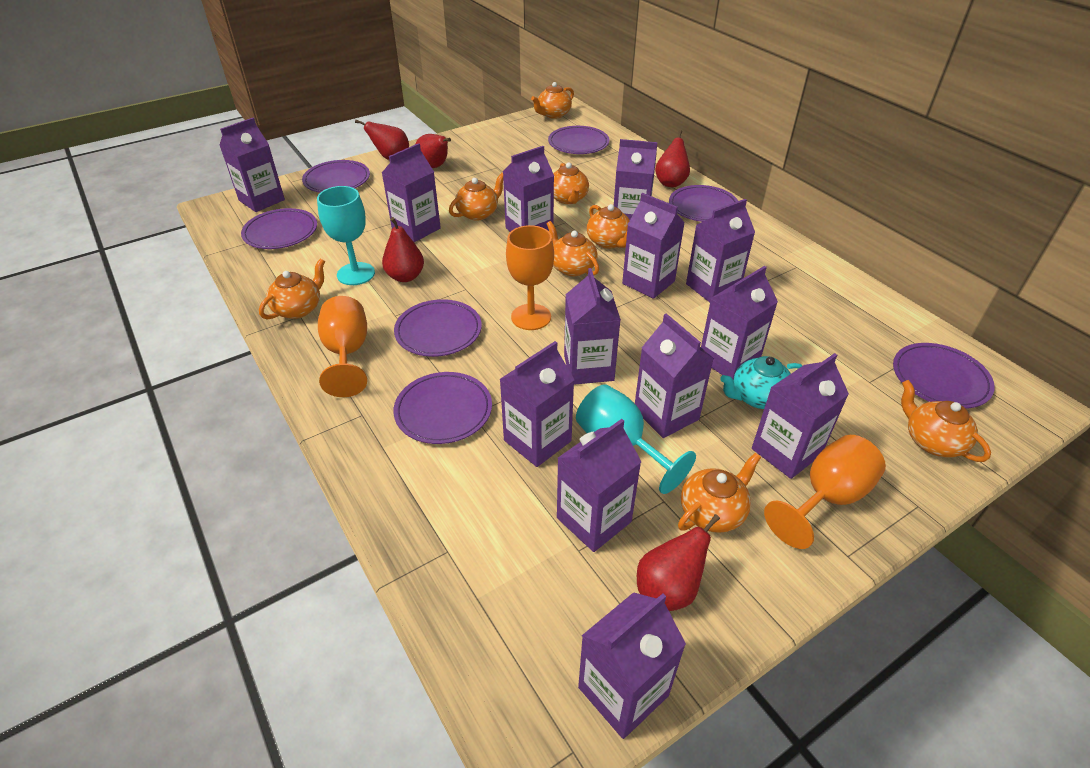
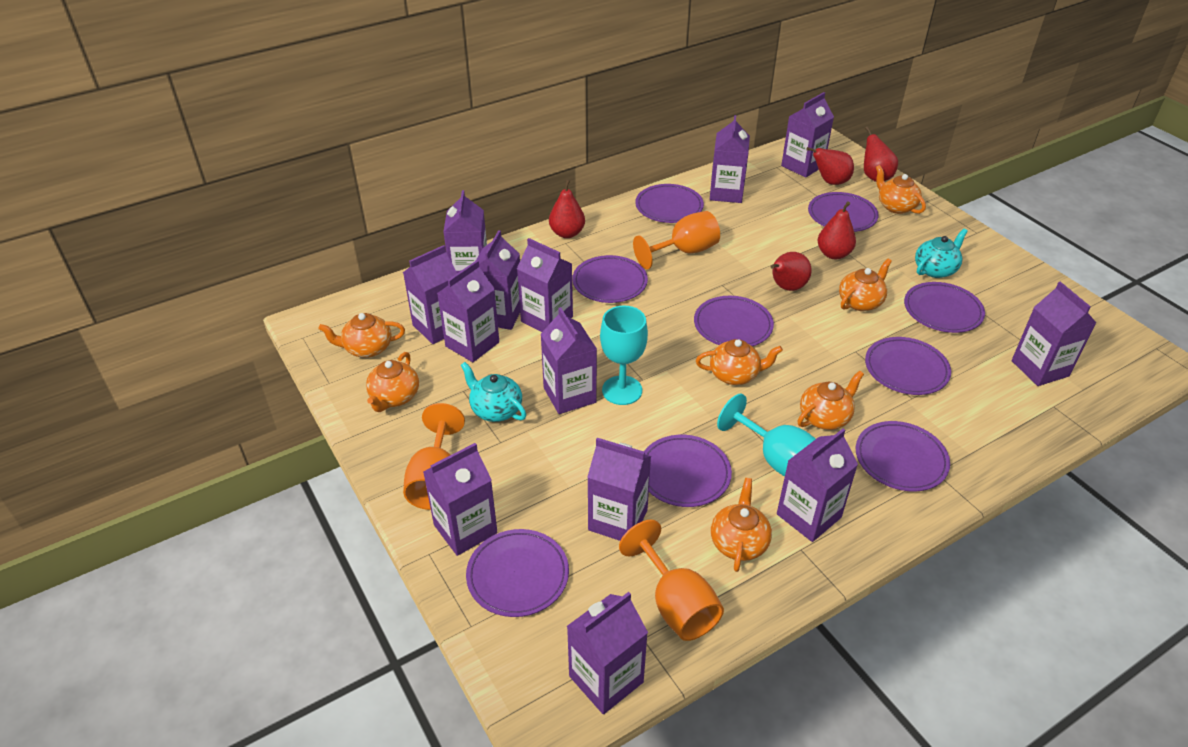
orange teapot: [259,259,325,319] [449,173,503,221] [531,82,574,119] [547,221,599,276] [553,162,589,204] [587,204,630,249] [678,453,761,533] [901,380,991,462] = 8 -> [318,313,405,358] [366,352,419,412] [696,339,783,385] [711,478,772,572] [798,370,864,430] [839,258,892,311] [876,165,926,214] = 7
purple plate: [241,208,317,249] [302,160,370,193] [393,372,492,444] [394,299,482,357] [548,126,609,154] [669,185,738,222] [893,343,995,409] = 7 -> [466,529,569,617] [572,255,648,303] [635,184,704,223] [644,435,732,507] [694,296,774,346] [808,192,879,232] [856,421,950,491] [865,337,951,395] [904,282,985,333] = 9
turquoise teapot: [720,356,803,409] = 1 -> [461,362,526,422] [915,229,968,278] = 2

